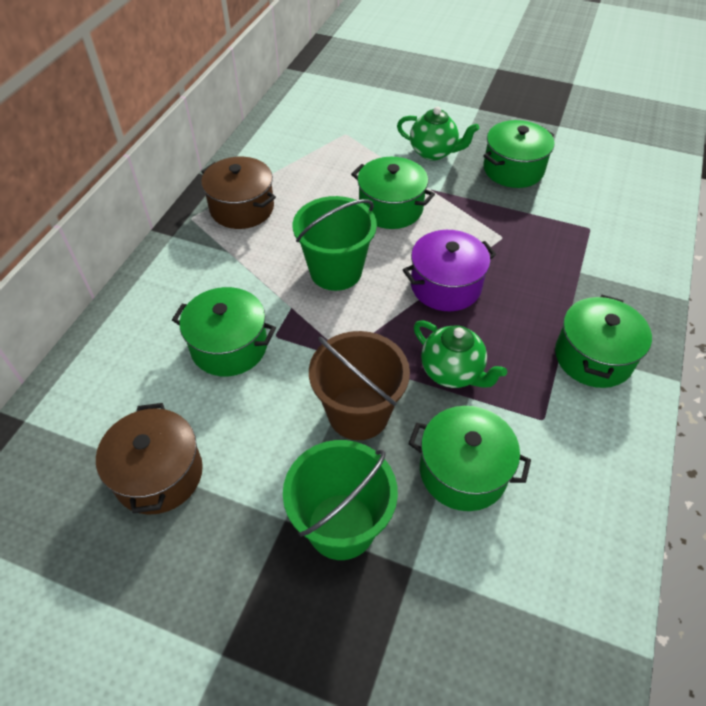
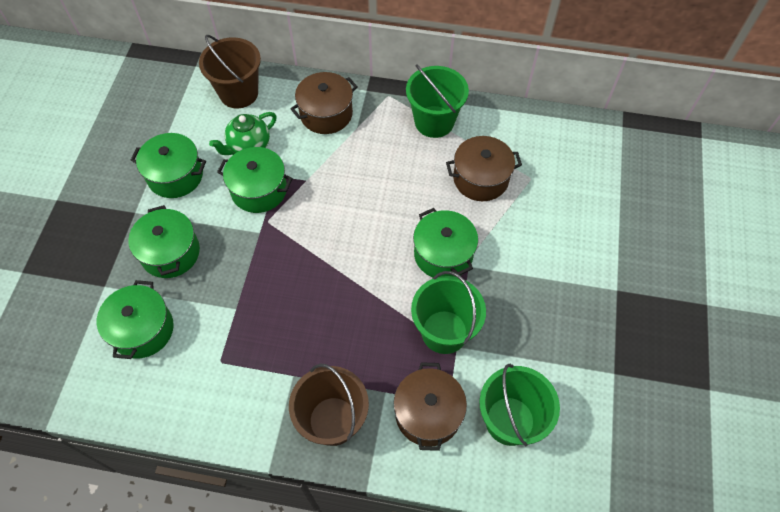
brown bucket: [309,331,410,440] = 1 -> [199,35,261,108] [289,364,369,446] = 2
brown pot: [96,403,203,514] [201,157,276,229] = 2 -> [290,72,358,134] [393,362,467,451] [446,136,522,201] = 3
green bucket: [283,440,398,560] [293,196,377,291] = 2 -> [406,64,469,138] [411,271,486,354] [479,364,560,446] = 3
green teapot: [397,106,479,161] [414,320,507,388] = 2 -> [209,112,277,155] = 1
purple pot: [403,230,496,311] = 1 -> none = 0

